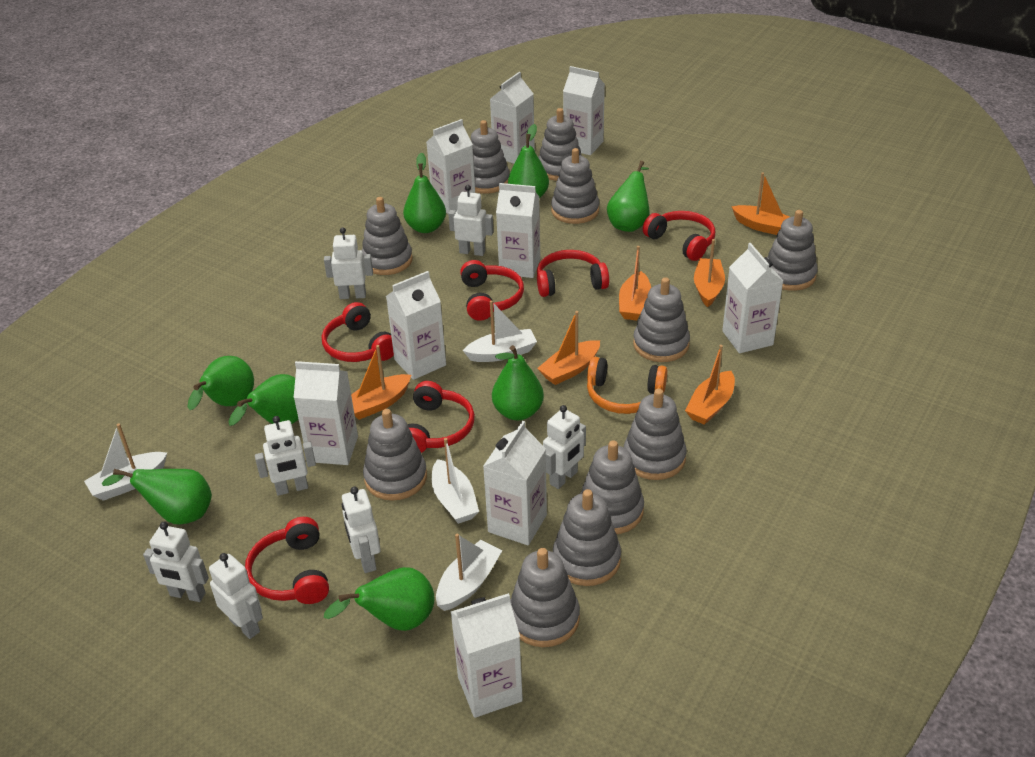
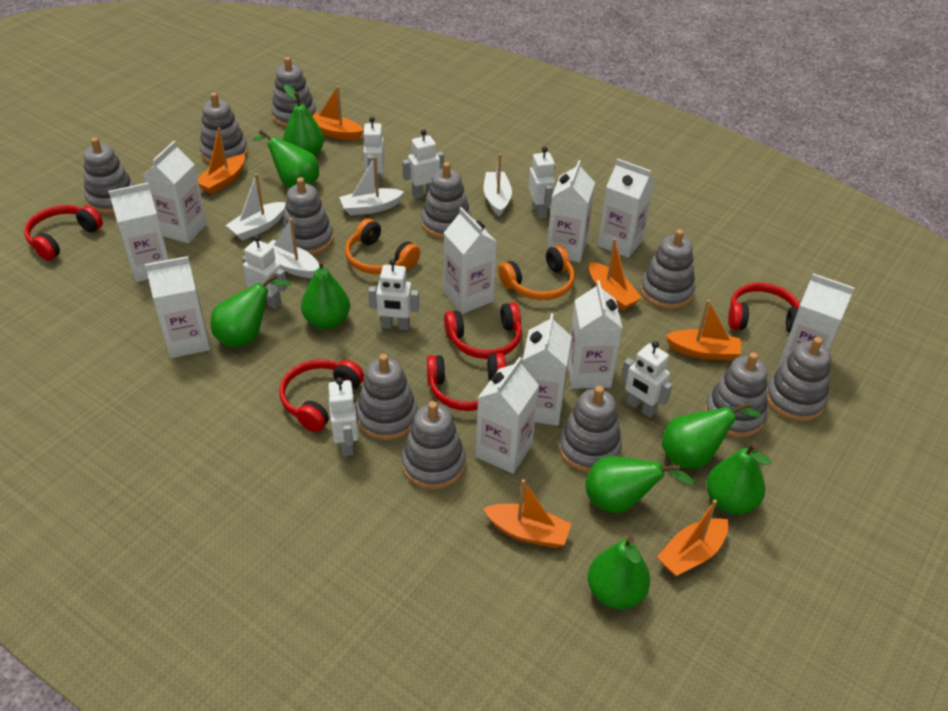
orange headphones: [587,357,667,414] = 1 -> [345,218,420,274] [498,245,575,300] = 2
red headphones: [245,517,329,604] [322,302,394,362] [407,381,475,453] [460,260,524,321] [537,250,609,297] [643,211,715,261] = 6 -> [24,205,103,261] [279,359,364,432] [427,353,506,411] [444,302,522,359] [728,283,800,333] = 5
white carton: [294,361,358,465] [386,271,446,380] [426,119,475,214] [451,593,523,718] [483,421,547,545] [490,72,535,164] [496,183,540,278] [563,66,605,155] [722,243,783,353] = 9 -> [108,183,169,282] [143,141,207,243] [145,256,210,358] [444,207,497,314] [476,357,539,474] [522,313,572,426] [546,160,595,262] [568,280,622,389] [598,159,654,258] [779,273,854,365] = 10

